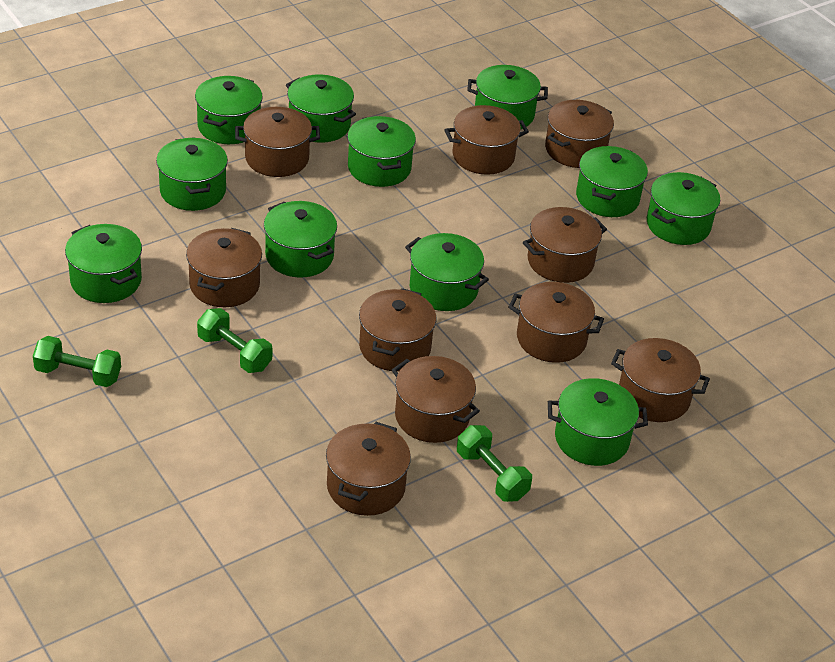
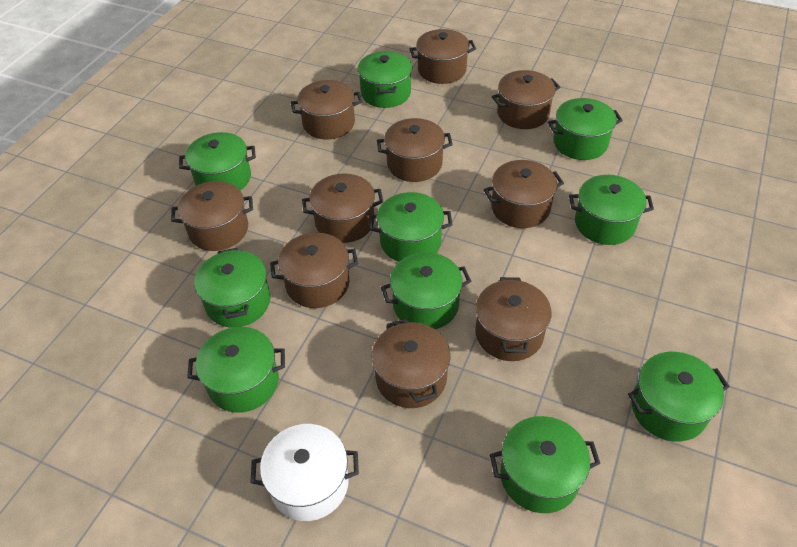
green dumbbell: [33,336,121,387] [197,308,272,373] [457,425,532,502] = 3 -> none = 0
green pot: [65,224,142,303] [156,137,228,211] [195,76,263,144] [264,201,337,278] [286,74,356,143] [347,116,416,187] [405,233,489,311] [467,65,548,129] [548,378,648,466] [576,146,648,217] [647,172,720,245] = 11 -> [179,132,256,190] [187,327,285,413] [194,248,270,328] [358,51,412,108] [369,192,452,262] [381,252,471,329] [490,416,600,513] [548,98,623,160] [569,175,654,245] [628,352,730,442] = 10
white pot: none = 0 -> [251,424,359,521] = 1

